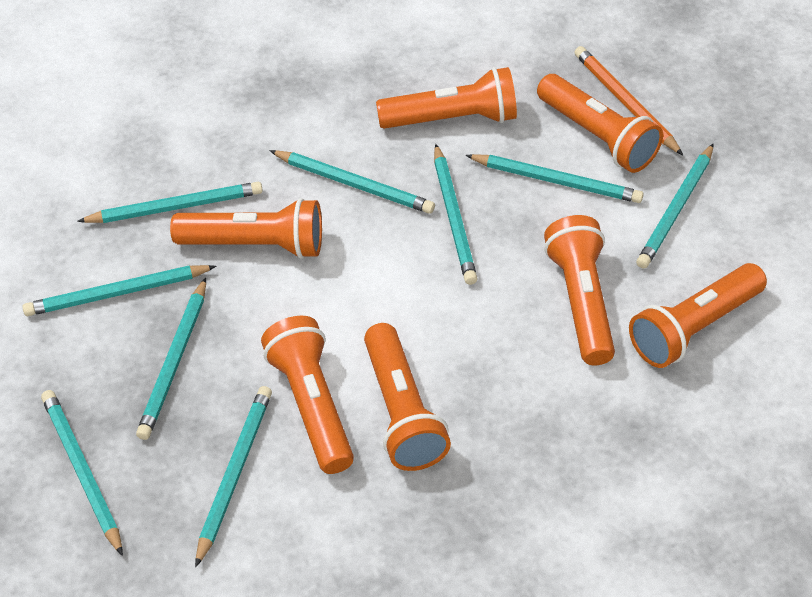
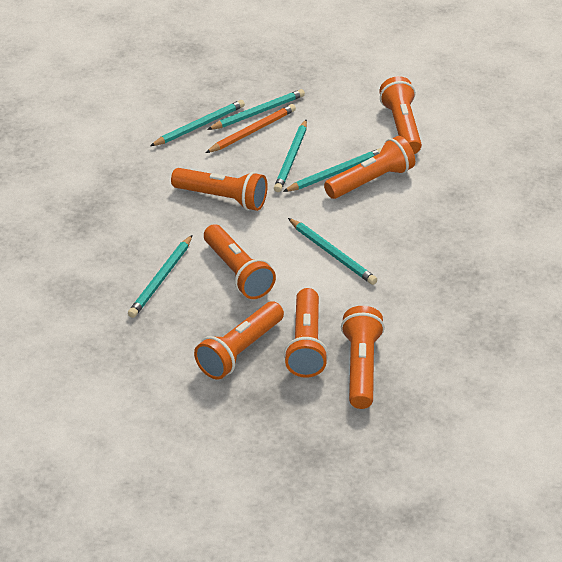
turquoise pencil: [22,265,216,316] [41,390,123,556] [77,182,263,223] [136,278,206,440] [195,386,272,567] [270,150,435,214] [434,144,478,285] [465,154,644,203] [636,144,714,269] = 9 -> [128,235,192,318] [150,100,245,146] [207,89,305,130] [274,119,307,192] [283,148,382,192] [288,218,377,285] = 6

